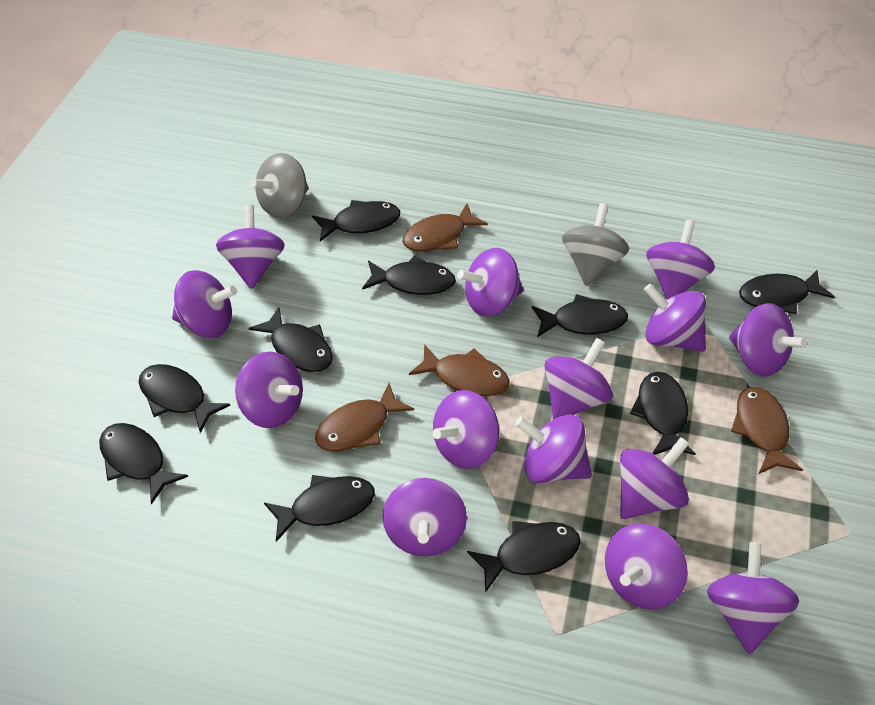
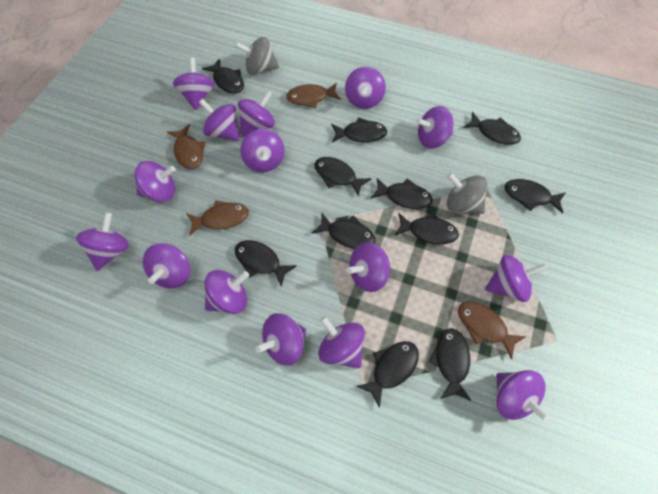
black fish: [99,423,188,504] [139,364,230,433] [249,307,333,372] [264,475,375,542] [312,200,400,242] [362,256,456,295] [467,521,581,593] [532,294,628,337] [630,372,696,455] [739,270,835,314] = 10 -> [202,59,244,94] [235,240,297,287] [312,213,376,249] [314,157,371,196] [331,117,387,143] [356,341,419,408] [371,178,433,209] [394,212,459,244] [429,328,472,401] [463,112,521,145] [505,179,566,213] = 11
purple spinning top: [172,270,237,338] [216,205,285,289] [235,352,303,428] [383,478,467,557] [432,390,499,469] [457,248,523,317] [515,414,592,483] [544,338,613,419] [605,523,687,609] [620,437,690,519] [644,284,706,352] [646,220,715,299] [707,542,799,654] [729,303,807,376] = 14 -> [76,212,129,271] [135,161,176,202] [143,243,190,288] [173,58,215,110] [199,99,240,141] [204,270,249,314] [238,90,275,137] [240,129,285,172] [255,313,306,366] [318,316,365,368] [345,67,386,109] [347,242,390,292] [416,106,454,149] [485,255,548,302] [496,370,550,421] = 15

